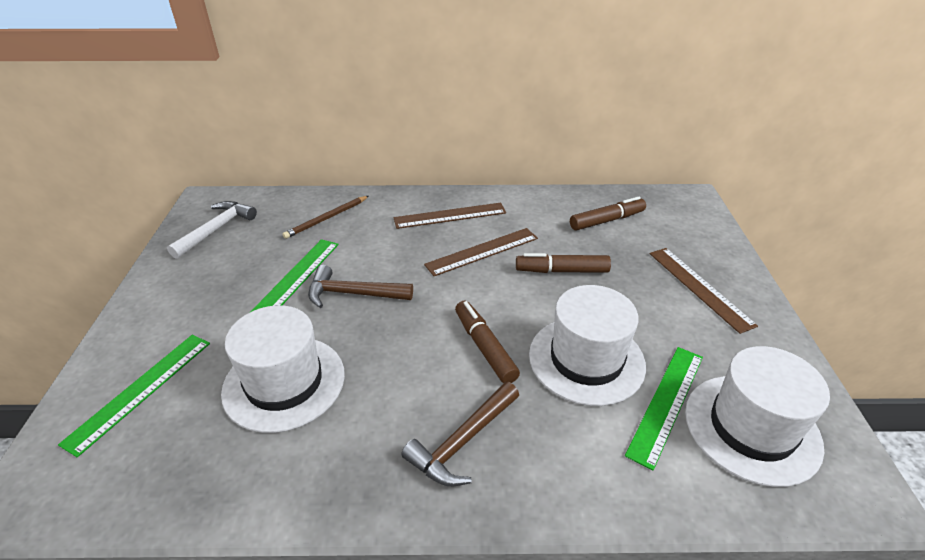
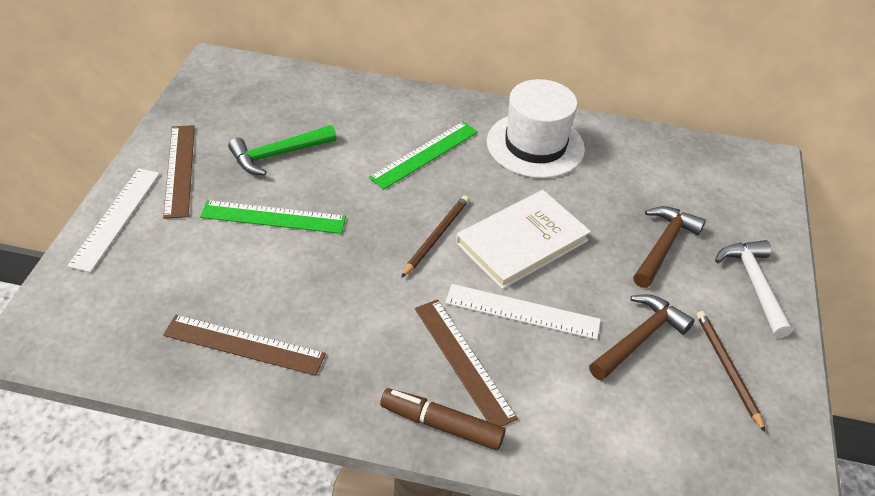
brown marker: [455,301,520,383] [516,253,611,273] [570,197,646,230] = 3 -> [380,388,506,450] = 1
brown pencil: [283,196,369,239] = 1 -> [401,195,469,278] [697,311,765,432] = 2
green hammer: none = 0 -> [228,125,336,175] = 1
green ruler: [58,335,210,457] [249,239,339,313] [625,347,703,470] = 3 -> [200,200,346,234] [369,122,478,189] = 2
white book: none = 0 -> [456,190,591,289] = 1
white hat: [221,305,345,433] [529,285,646,406] [685,346,830,487] = 3 -> [487,79,585,178] = 1
white ruler: none = 0 -> [67,168,160,272] [445,284,601,340] = 2

